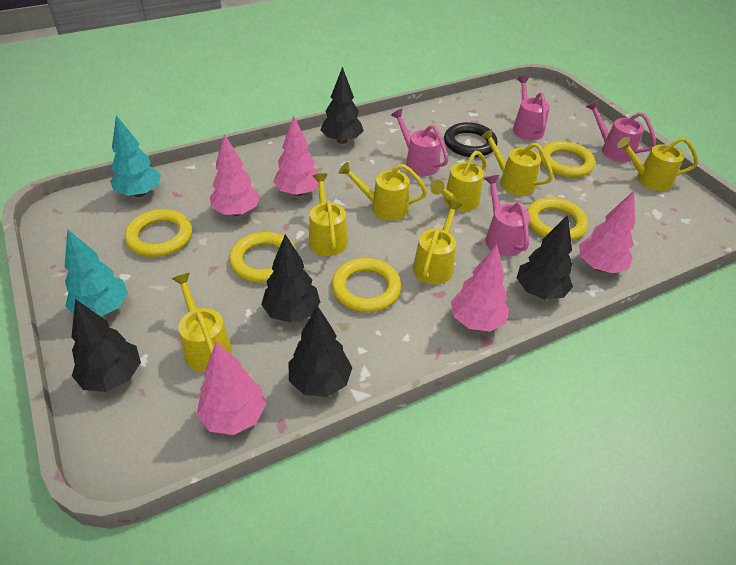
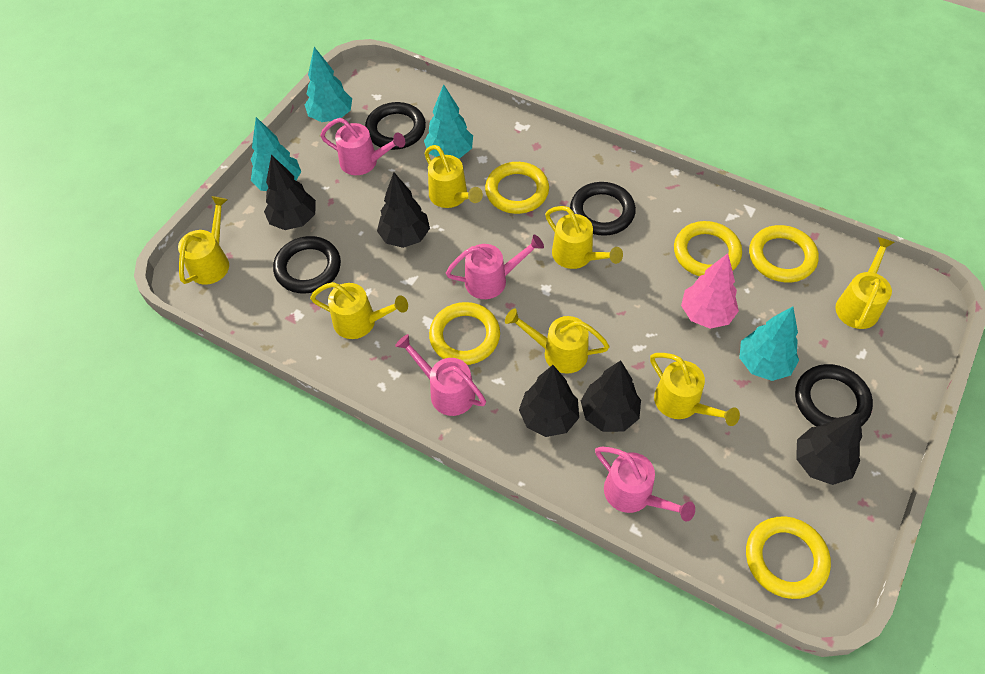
black ring: [444,122,497,157] = 1 -> [273,236,341,294] [365,102,426,150] [570,182,636,236] [795,364,873,427] = 4
pink tree: [197,341,266,435] [210,134,260,216] [273,115,319,196] [451,244,509,332] [579,191,635,273] = 5 -> [681,253,739,329] = 1
turquoise tree: [65,230,128,316] [110,115,161,197] = 2 -> [251,117,301,191] [305,47,352,122] [424,84,473,158] [739,307,799,381] = 4

